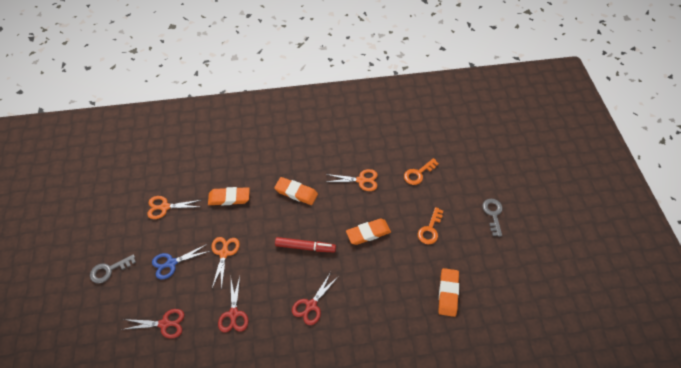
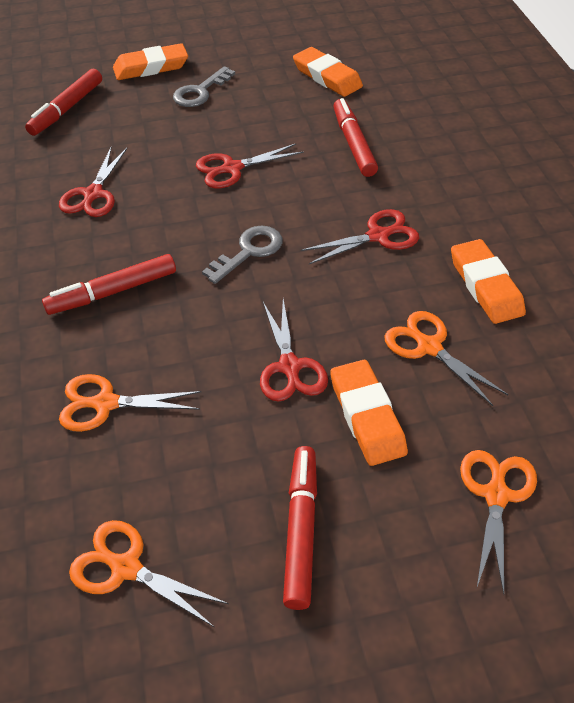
blue scissors: [152,244,210,279] = 1 -> none = 0
orange key: [404,158,439,185] [418,207,443,245] = 2 -> none = 0
orange scissors: [147,196,201,219] [212,237,240,290] [326,169,378,191] = 3 -> [59,374,202,432] [69,520,229,627] [385,311,508,406] [460,450,537,594] = 4
red marker: [275,237,336,252] = 1 -> [25,69,102,136] [42,254,176,315] [283,446,317,610] [333,98,378,177] = 4
red scissors: [122,309,184,339] [218,276,249,333] [292,272,339,325] = 3 -> [59,148,127,217] [196,143,303,189] [260,299,328,402] [301,209,419,264] = 4

